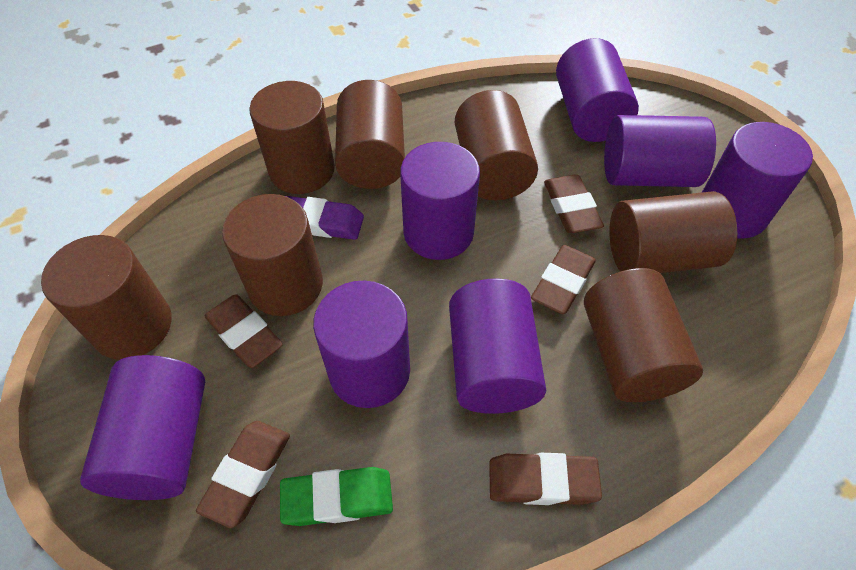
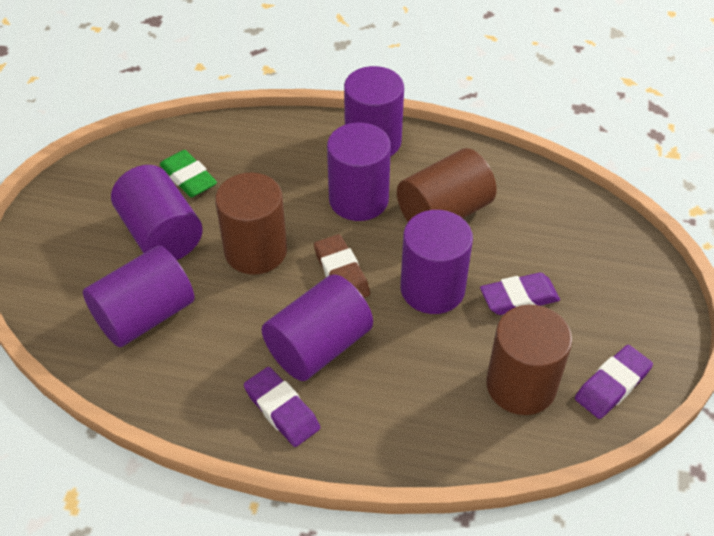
brown cylinder: [41,235,172,360] [222,194,323,316] [249,81,335,194] [335,80,405,189] [455,90,538,200] [584,268,703,402] [609,191,737,273] = 7 -> [215,173,287,275] [397,148,497,222] [486,305,572,415] = 3
brown eraser: [196,421,290,528] [205,294,283,368] [489,453,602,505] [531,245,596,314] [544,174,604,233] = 5 -> [314,234,370,298] = 1
purple cylinder: [80,355,205,500] [313,280,410,408] [400,142,480,260] [449,278,546,414] [556,38,639,142] [604,115,716,187] [702,122,813,238] = 7 -> [83,246,194,347] [111,165,203,260] [262,274,373,381] [327,123,391,221] [344,66,404,157] [400,210,473,314] = 6
purple eraser: [286,196,364,240] = 1 -> [244,367,320,447] [480,273,560,315] [575,345,653,419] = 3

